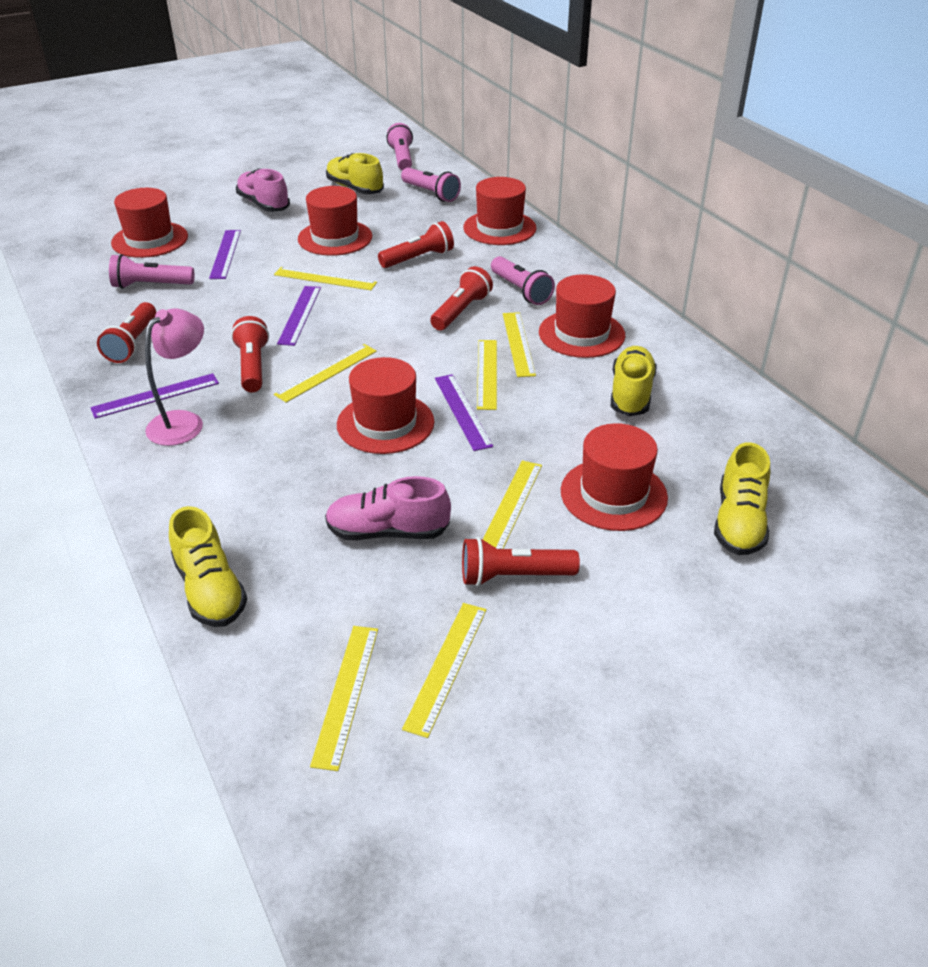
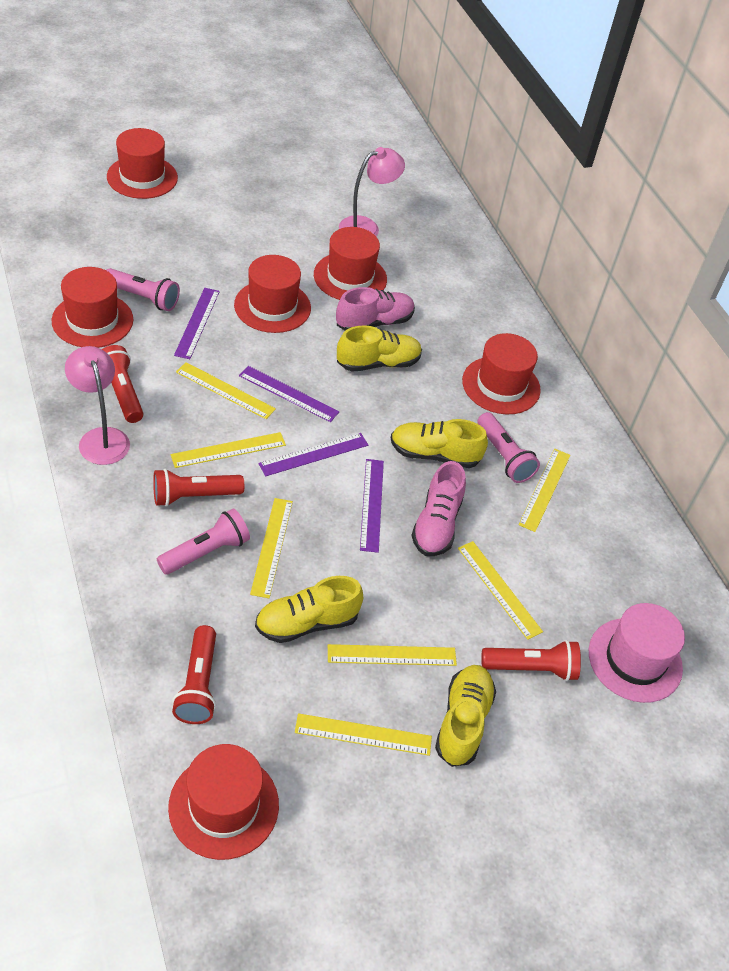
pink flashlight: [109,254,194,289] [386,123,413,170] [401,167,461,202] [491,256,555,305] = 4 -> [106,268,180,311] [157,508,250,575] [477,412,540,483] = 3
pink hat: none = 0 -> [589,603,685,703] = 1
pink lamp: [145,309,204,446] = 1 -> [65,346,130,465] [339,147,405,236] = 2
red flashlight: [97,302,156,363] [231,316,269,392] [378,221,454,268] [430,266,493,330] [462,537,580,586] = 5 -> [102,345,144,423] [153,469,244,507] [172,625,216,724] [481,640,581,681] = 4

